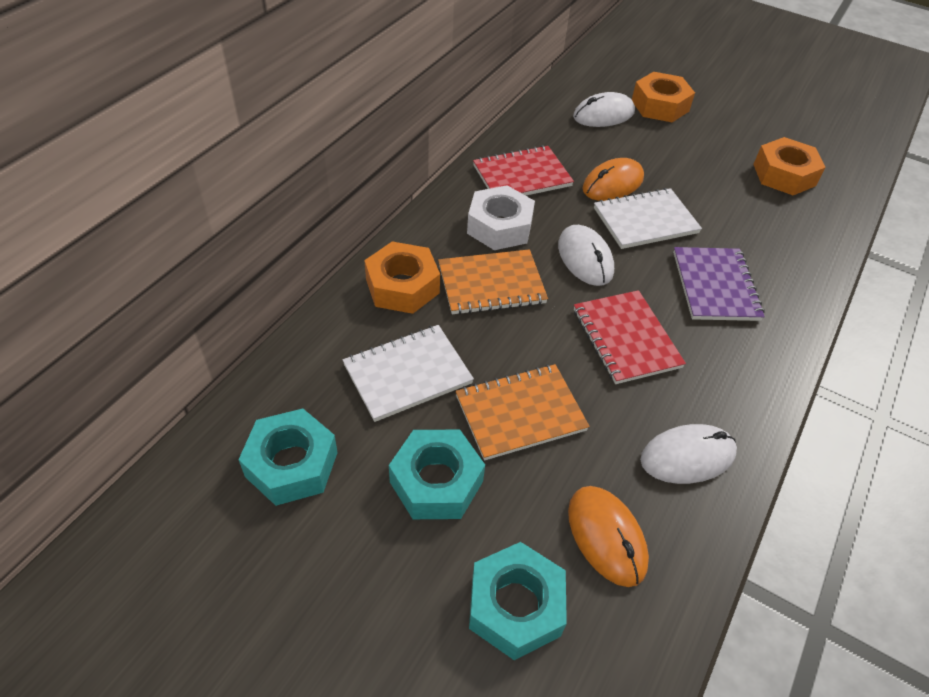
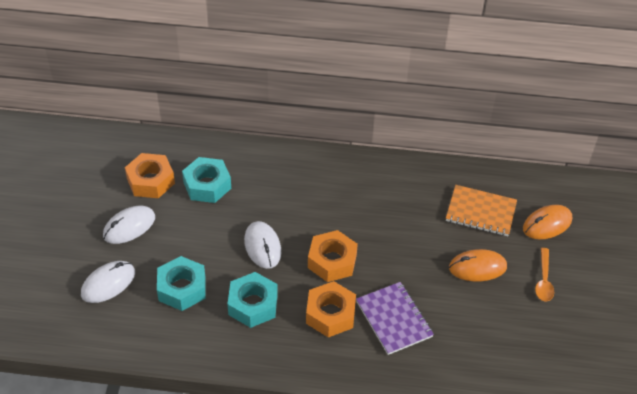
orange notebook: [438,249,548,315] [456,364,590,461] = 2 -> [446,185,517,236] = 1
orange spoon: none = 0 -> [535,248,554,301] = 1
red notebook: [473,145,574,196] [574,290,686,384] = 2 -> none = 0
white notebook: [343,325,474,422] [594,188,702,249] = 2 -> none = 0
white nut: [467,185,535,250] = 1 -> none = 0

